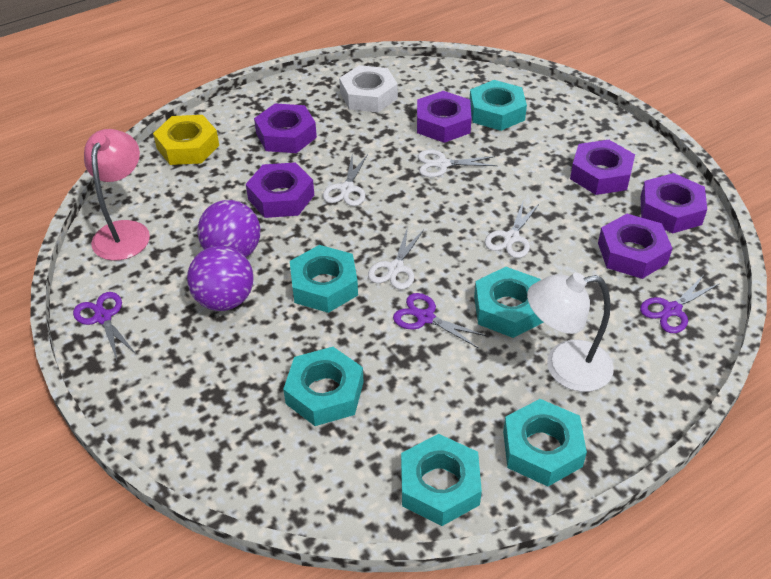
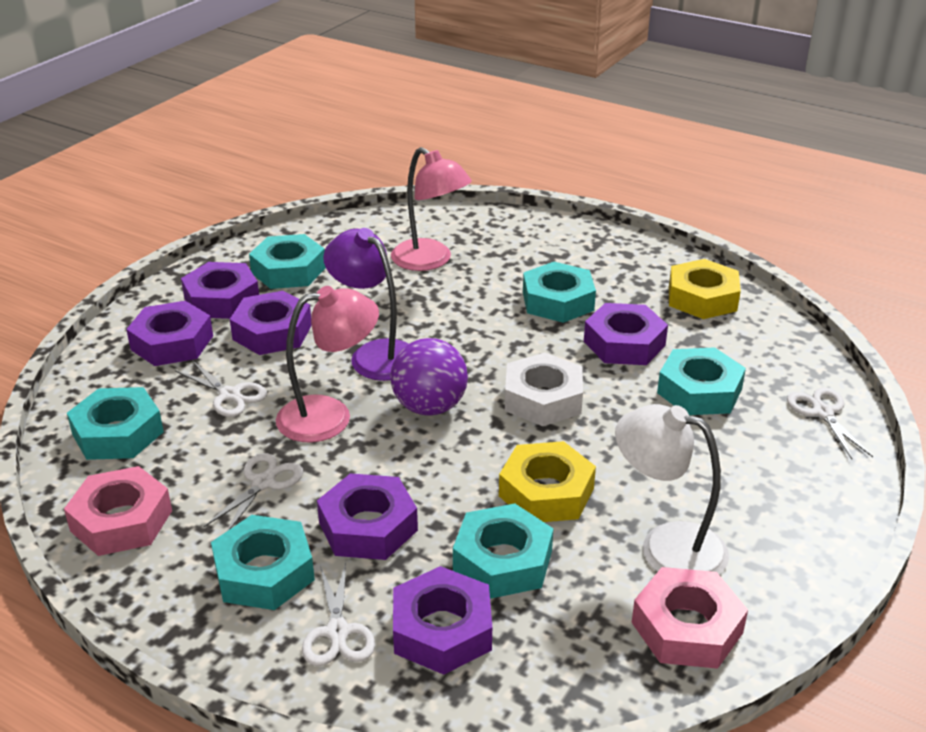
pink lamp: [84,129,150,261] = 1 -> [276,286,379,443] [391,147,472,271] = 2
pink nut: none = 0 -> [64,466,172,556] [632,567,748,669] = 2
purple ball: [187,246,253,311] [197,200,260,257] = 2 -> [390,338,468,416] = 1
purple lamp: none = 0 -> [323,228,408,381] = 1
purple scissors: [73,292,136,360] [393,293,487,348] [640,275,720,333] = 3 -> none = 0
yellow nut: [153,115,219,165] = 1 -> [499,441,596,522] [669,259,741,319] = 2

